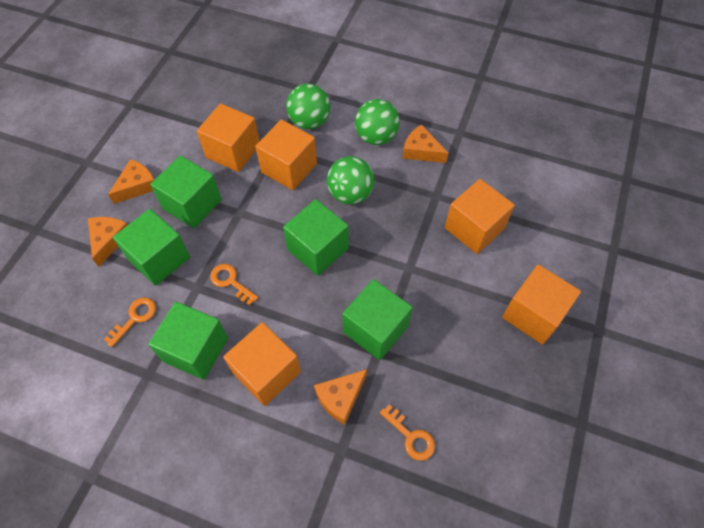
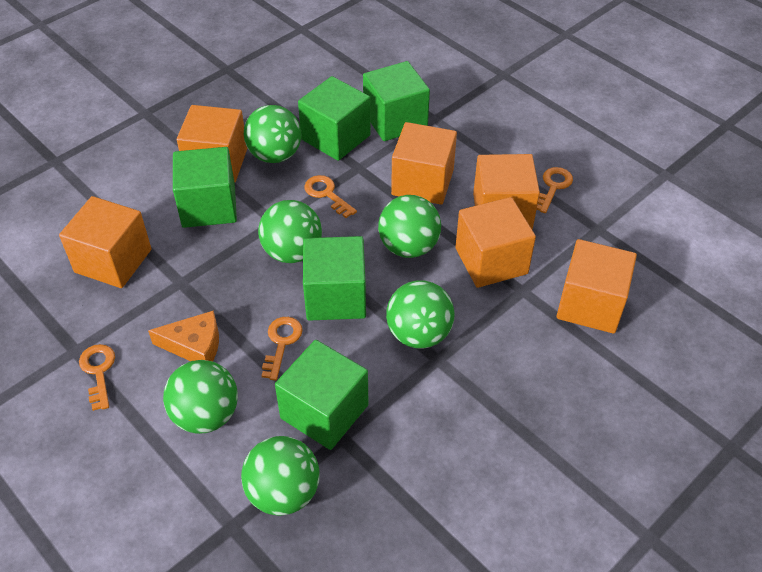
green ball: [286,84,330,129] [327,156,374,204] [355,99,400,145] = 3 -> [163,360,238,434] [241,436,320,516] [244,105,302,163] [258,200,322,263] [378,195,441,258] [386,280,455,349] = 6
orange cheese: [88,217,128,267] [108,159,154,204] [314,369,367,425] [402,124,448,163] = 4 -> [148,310,219,361] = 1
orange cube: [197,103,260,172] [223,322,301,406] [255,120,317,190] [445,179,515,254] [502,264,581,344] = 5 -> [59,196,151,288] [177,105,247,183] [391,122,457,205] [455,197,536,288] [473,154,540,229] [556,239,637,334] = 6
orange key: [104,298,156,347] [210,264,258,305] [380,404,435,461] = 3 -> [79,344,115,411] [262,317,303,381] [304,175,357,218] [537,167,573,213] = 4

